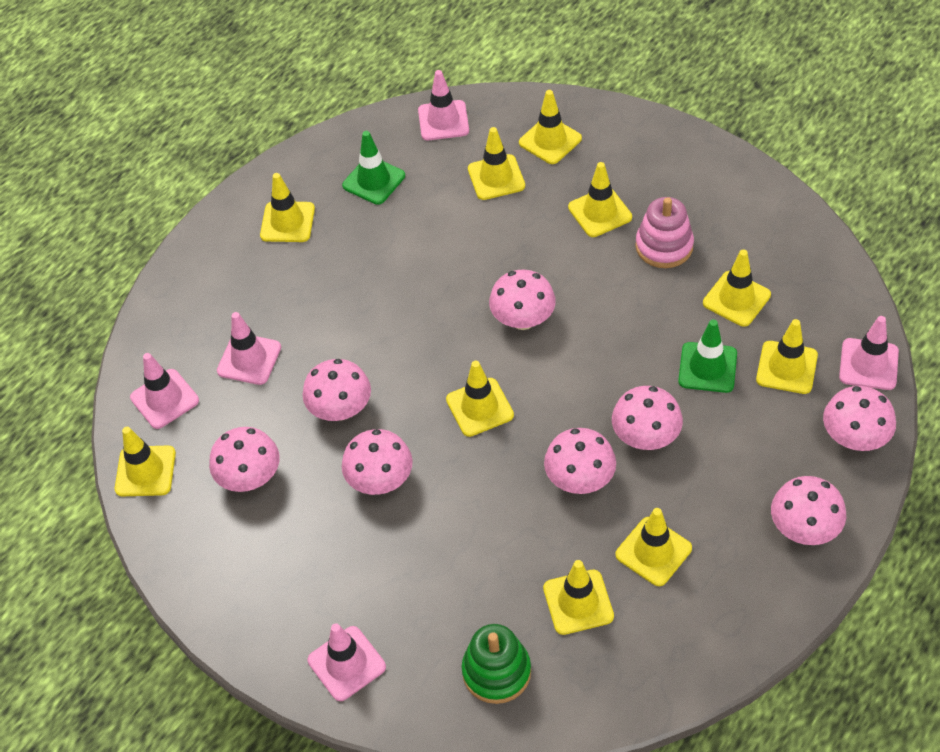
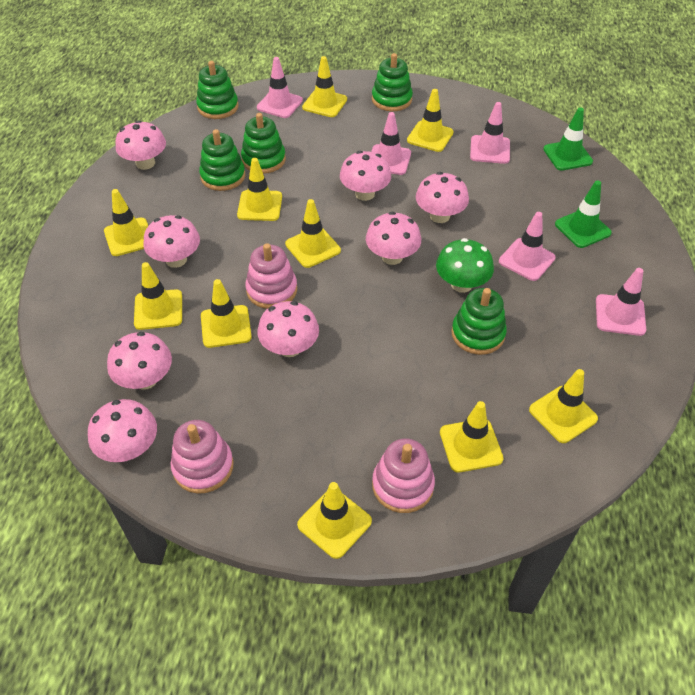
green mushroom: none = 0 -> [436,238,494,293] = 1
green stacking toy: [462,624,531,704] = 1 -> [196,61,238,119] [199,129,245,191] [241,113,286,174] [372,53,413,111] [451,288,507,355] = 5
pink stacking toy: [635,197,694,268] = 1 -> [171,420,233,494] [245,243,297,309] [372,438,435,513] = 3

